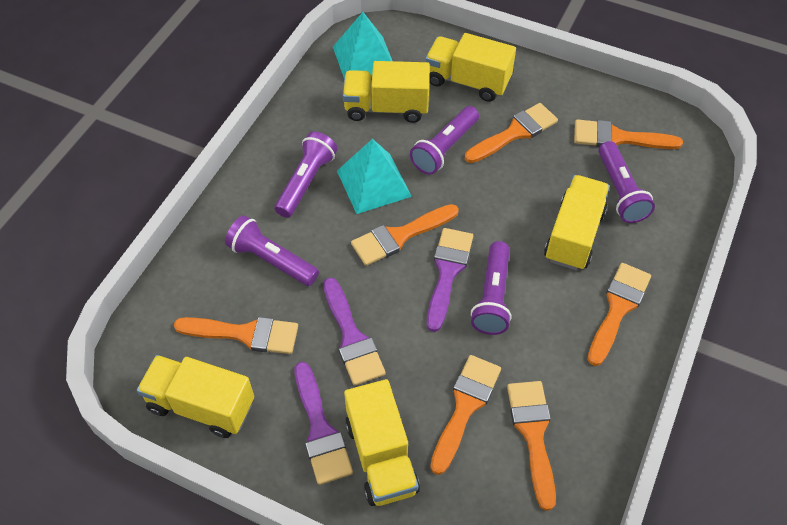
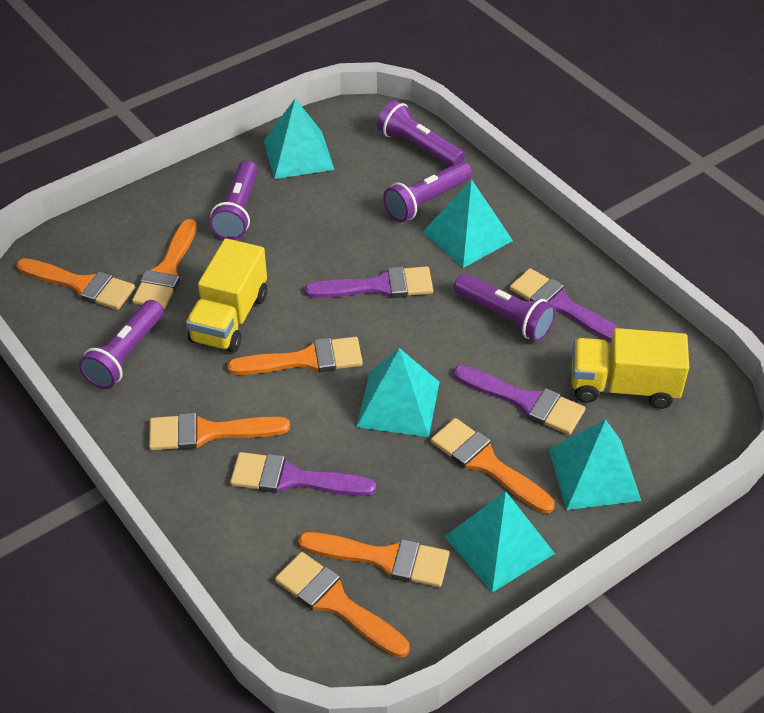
purple brush: [295,362,353,485] [323,278,386,386] [427,228,473,332] = 3 -> [230,452,376,496] [305,266,433,298] [453,365,585,435] [510,268,620,342] = 4
turquoise pyramid: [333,12,392,78] [337,139,412,214] = 2 -> [264,98,335,179] [356,348,440,437] [423,179,513,268] [444,491,555,592] [549,419,641,510] = 5
yellow truck: [137,355,254,438] [343,61,430,123] [344,379,420,506] [425,33,516,102] [544,175,610,270] = 5 -> [186,238,267,353] [572,328,689,409] = 2

